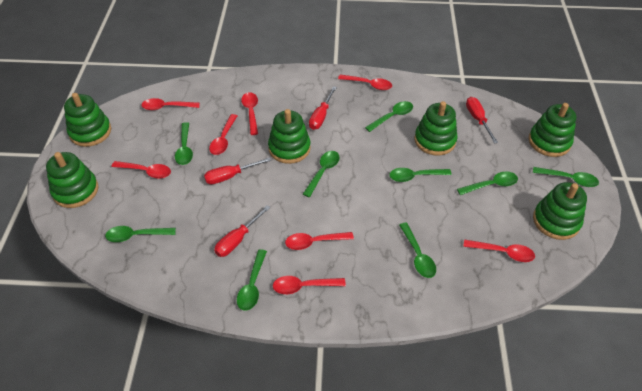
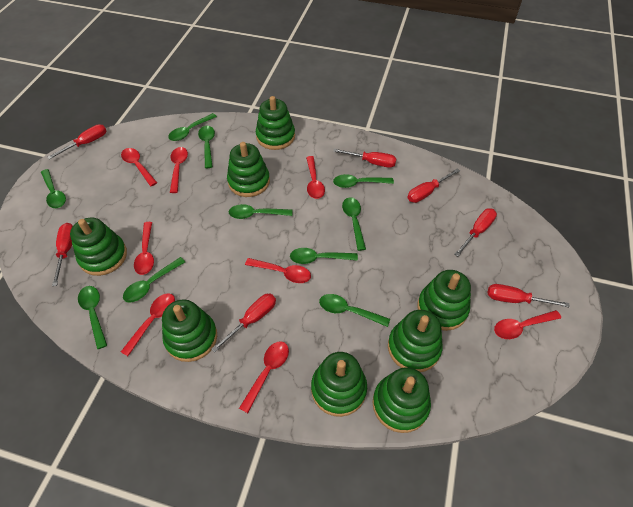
green spoon: [105,226,176,242] [175,122,193,165] [237,249,267,311] [303,151,340,197] [365,101,413,132] [389,168,452,182] [399,222,436,278] [457,171,518,195] [533,167,599,187] = 9 -> [41,169,66,208] [78,286,107,349] [123,257,185,302] [168,113,217,141] [198,126,215,168] [229,204,293,219] [290,248,358,264] [319,294,390,327] [333,174,394,188] [342,197,366,251] = 10
green stacking toy: [46,152,98,208] [64,93,111,147] [268,109,311,164] [414,101,458,156] [529,103,576,157] [533,182,587,240] = 6 -> [70,218,127,276] [162,299,217,362] [227,142,270,197] [256,96,295,150] [311,352,367,417] [372,367,431,433] [388,310,443,372] [418,270,471,331] = 8
red screwdriver: [204,157,271,184] [214,205,270,257] [309,86,337,130] [466,97,498,144] = 4 -> [47,124,106,159] [52,223,73,286] [212,293,276,352] [333,149,397,168] [407,168,460,203] [454,208,497,256] [488,284,570,307] = 7

